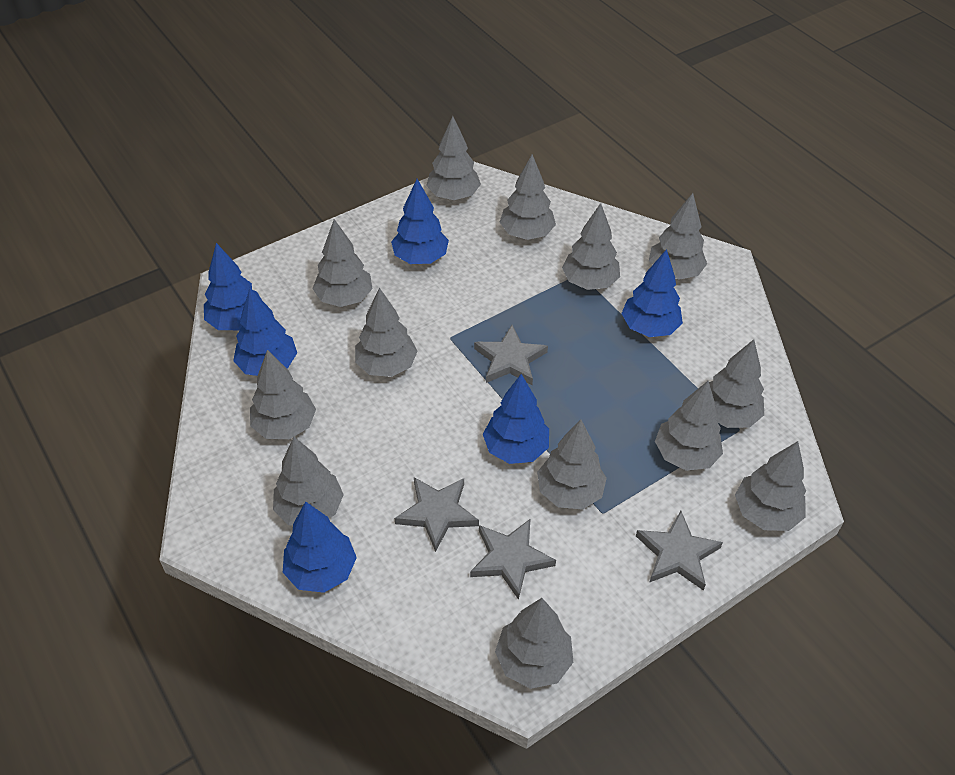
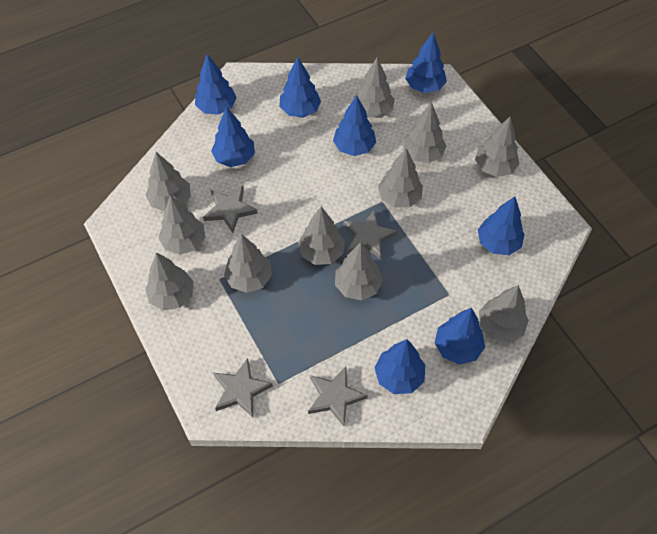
blue tree: [204,243,262,330] [233,288,297,376] [283,501,357,593] [391,179,449,264] [483,374,549,464] [621,249,683,337] = 6 -> [195,54,237,115] [211,107,255,167] [279,57,321,118] [333,95,376,156] [374,339,425,394] [405,32,447,93] [435,308,485,365] [478,196,525,255] = 8
grey tree: [250,350,316,439] [273,437,344,526] [312,219,373,307] [355,288,418,377] [426,116,481,200] [495,598,574,689] [499,154,556,240] [537,419,607,510] [562,203,620,290] [649,193,707,280] [655,381,723,471] [709,339,764,428] [735,441,806,531] = 13 -> [145,152,191,212] [145,252,194,311] [158,195,205,255] [224,234,272,293] [298,207,345,265] [335,242,383,300] [353,58,395,118] [378,148,423,207] [403,102,446,163] [475,117,519,177] [479,285,529,343] = 11

